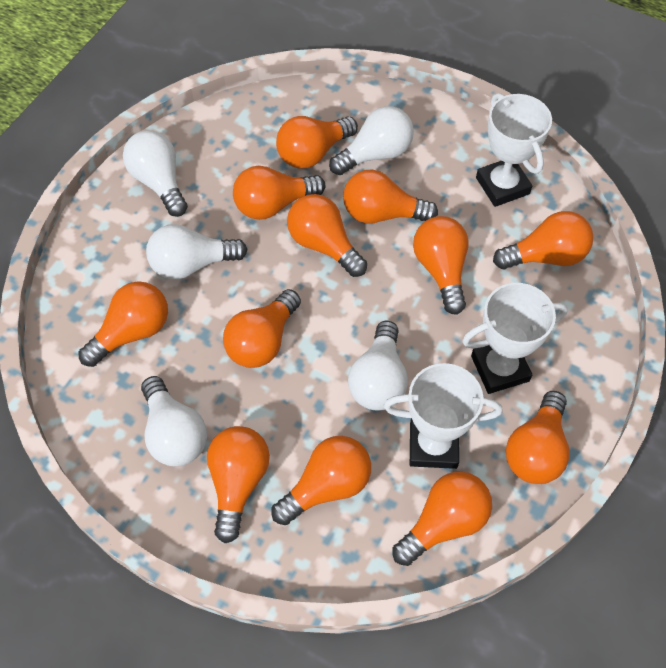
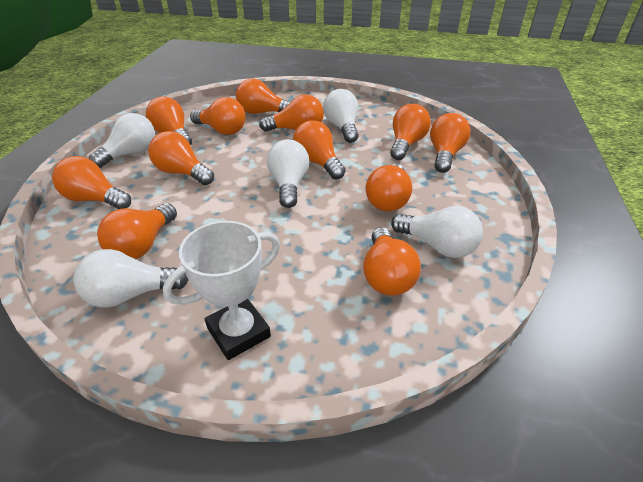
white trophy: [384,363,503,469] [462,283,568,394] [476,93,552,207] = 3 -> [163,221,280,360] = 1

